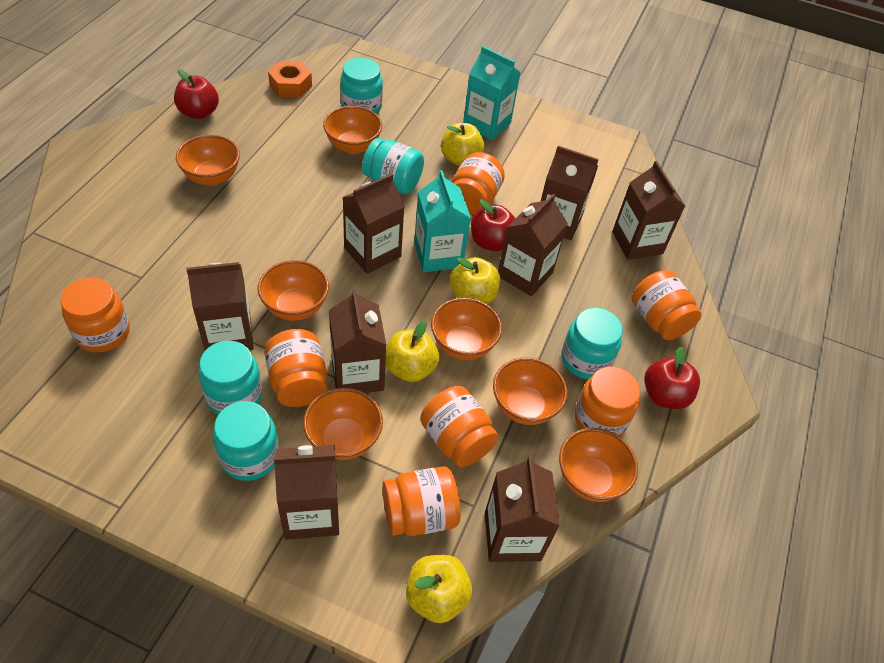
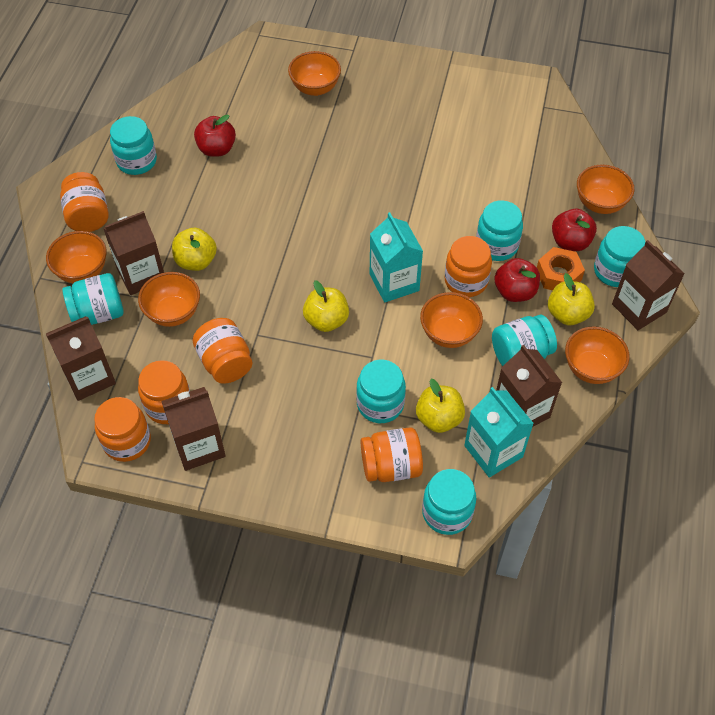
brown carton: [186,262,254,350] [274,445,339,540] [329,289,386,393] [343,174,405,274] [485,457,560,562] [498,194,568,296] [541,146,599,240] [612,161,685,260] = 8 -> [46,316,116,401] [103,211,164,295] [161,387,226,471] [496,345,562,427] [612,240,685,330] = 5
orange bowl: [176,135,240,186] [258,260,329,321] [303,388,383,460] [323,106,382,154] [431,298,502,360] [493,358,568,425] [559,428,638,502] = 7 -> [46,231,107,283] [138,272,200,327] [288,51,341,96] [420,292,483,348] [565,326,630,384] [577,164,635,214] = 6
orange jar: [61,277,130,353] [264,329,327,407] [382,466,460,536] [420,386,498,467] [452,152,505,215] [575,367,640,437] [632,270,702,340] = 7 -> [60,172,109,232] [94,397,151,462] [138,360,190,424] [193,318,252,384] [361,427,423,482] [444,236,492,297] = 6
turquoise jar: [199,341,262,415] [213,401,279,481] [340,58,383,114] [362,138,424,194] [562,308,623,379] = 5 -> [62,273,124,325] [110,116,157,175] [356,360,406,423] [422,469,476,535] [476,200,523,261] [492,315,557,366] [594,226,646,287] = 7

